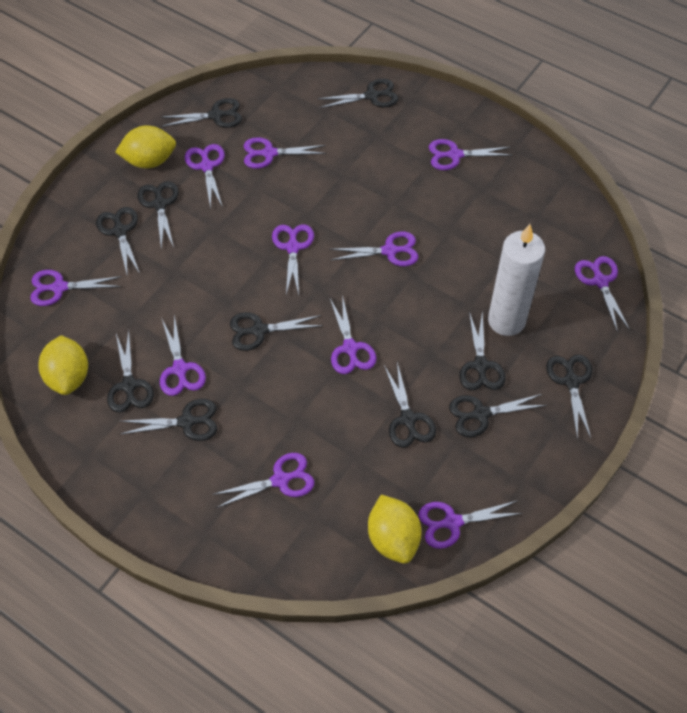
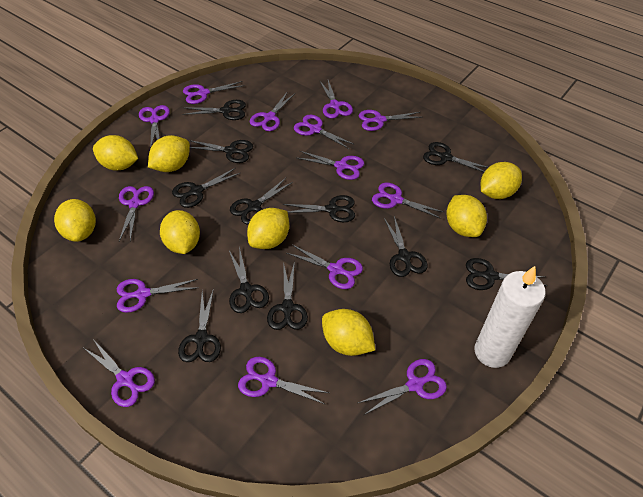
purple scissors: [30,270,121,306] [160,315,206,396] [185,144,225,209] [212,453,314,508] [244,137,326,169] [272,224,314,295] [329,232,418,266] [330,295,377,374] [418,500,523,549] [429,139,513,170] [575,256,630,332] = 11 -> [84,339,155,407] [117,279,198,313] [119,186,154,241] [139,105,170,149] [183,81,245,104] [238,357,329,405] [250,91,294,131] [287,245,363,289] [294,115,355,149] [297,151,364,180] [319,80,353,119] [358,359,447,415] [359,110,422,131] [372,183,444,219] = 14
yellow lemon: [38,335,88,395] [115,125,176,169] [368,495,422,564] = 3 -> [54,199,96,242] [93,135,138,170] [148,135,190,172] [160,210,200,254] [247,208,289,249] [322,309,375,356] [446,195,487,237] [481,162,522,199] = 8

